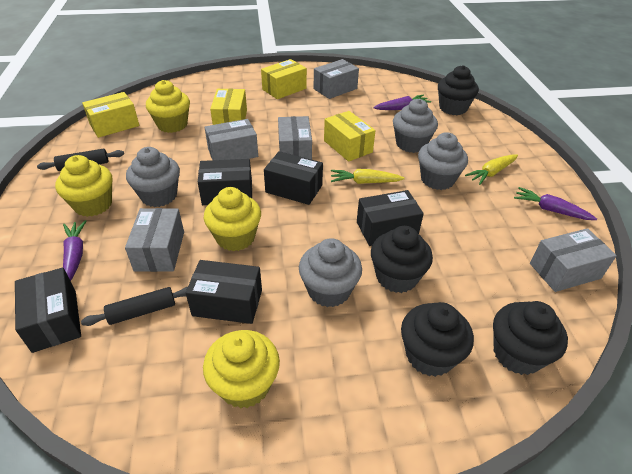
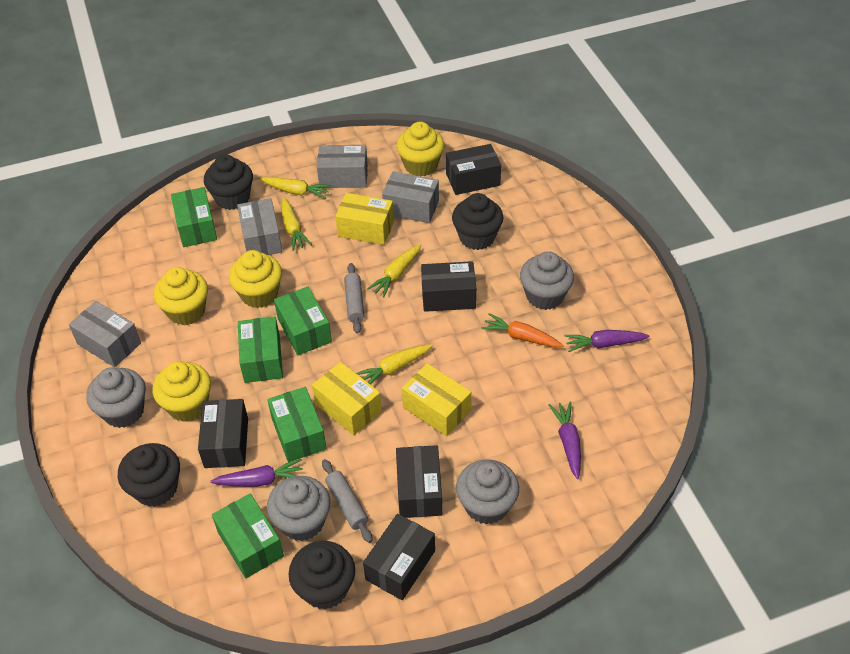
black rolling pin: [37,149,124,171] [81,287,188,326] = 2 -> none = 0
green box: none = 0 -> [171,187,217,247] [212,494,284,578] [238,316,283,383] [267,387,327,462] [274,287,332,355] = 5
grey box: [125,208,184,272] [204,119,258,160] [278,116,312,160] [314,59,359,99] [530,228,617,292] = 5 -> [69,301,141,367] [237,198,282,255] [317,145,368,188] [382,171,439,223] = 4
grey rolling pin: none = 0 -> [322,459,372,543] [344,263,364,334] = 2
orange carrot: none = 0 -> [481,313,564,347] = 1
yellow box: [82,92,139,138] [210,89,247,125] [261,59,307,99] [324,111,375,162] = 4 -> [312,362,382,435] [335,193,394,245] [402,363,471,436] = 3
yellow carrot: [331,169,405,184] [465,154,518,185] = 2 -> [260,177,331,199] [282,197,312,251] [356,344,433,384] [367,244,421,297] = 4

